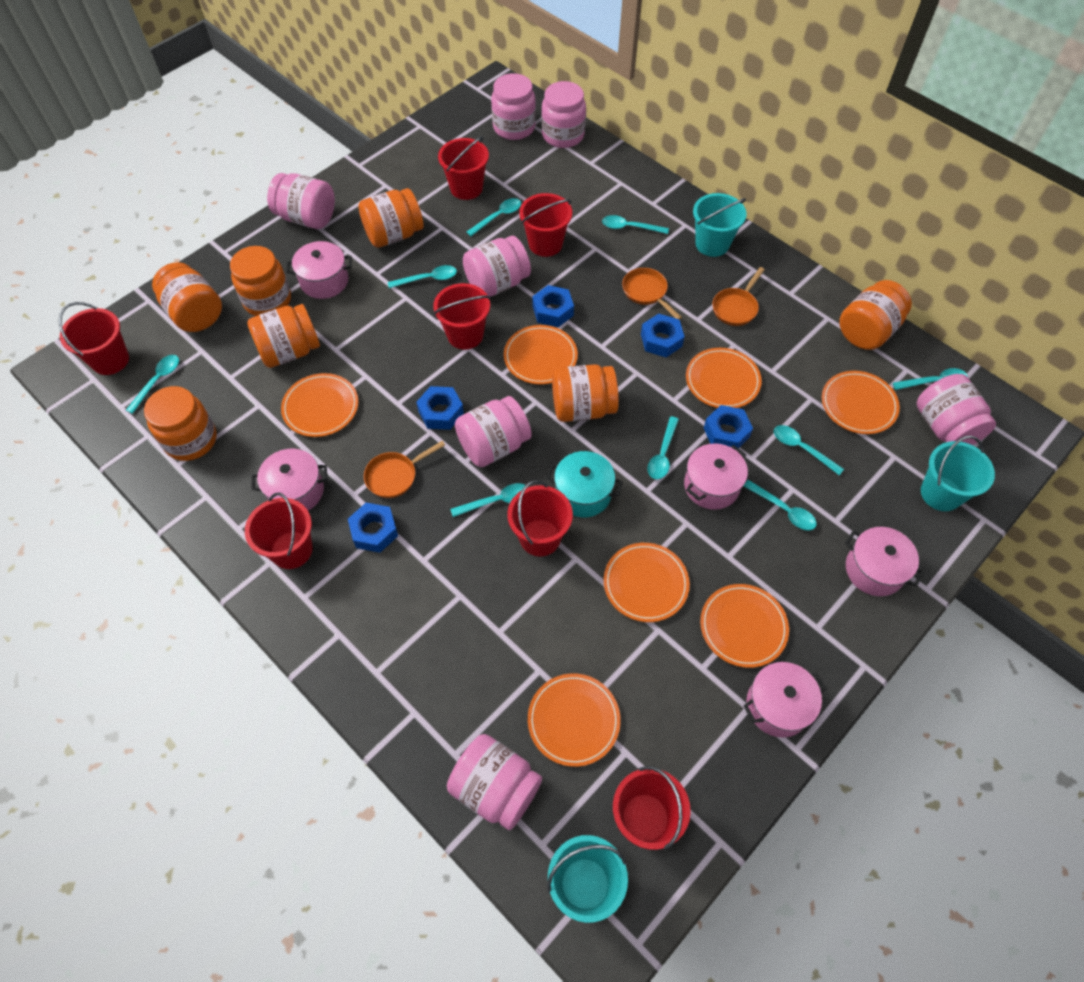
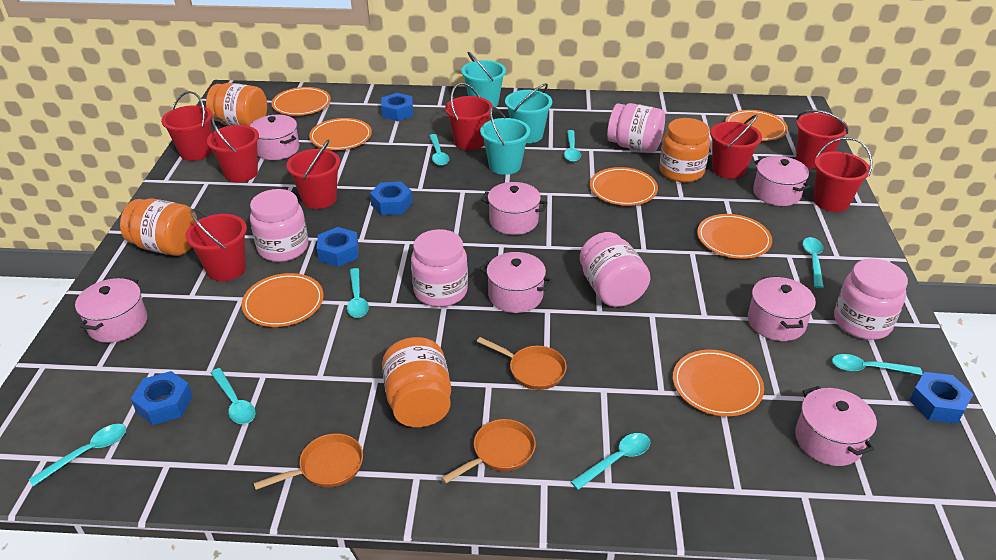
orange jar: [144,386,217,461] [152,262,222,332] [230,246,291,316] [247,304,320,368] [358,188,424,248] [552,364,619,422] [839,280,912,350] = 7 -> [120,198,197,256] [206,83,267,126] [382,337,451,427] [659,118,710,182] = 4
pink jar: [267,173,335,229] [447,734,542,830] [455,396,532,467] [463,236,531,297] [491,73,536,140] [541,81,586,148] [917,374,996,445] = 7 -> [250,189,308,262] [411,229,468,307] [580,232,650,307] [607,103,665,153] [834,259,908,340] = 5
pink pot: [252,448,327,511] [287,241,352,299] [684,443,748,510] [744,662,826,738] [845,527,924,596] = 5 -> [75,278,147,343] [250,115,299,160] [480,252,553,313] [481,182,547,235] [748,276,816,341] [753,156,810,206] [795,386,877,466] = 7
red bucket: [58,302,129,375] [245,493,313,569] [433,283,490,349] [438,136,489,200] [507,480,573,557] [519,193,572,257] [613,766,691,850] = 7 -> [161,91,213,161] [185,209,247,281] [207,116,259,182] [286,140,340,209] [445,83,493,150] [710,114,762,179] [796,110,848,169] [814,137,873,212] = 8
turquoise pot: [546,451,623,518] = 1 -> none = 0
turquoise spoon: [126,355,179,414] [388,265,457,288] [450,483,528,517] [467,198,521,236] [602,215,669,234] [648,416,679,479] [744,480,817,530] [774,425,844,475] [893,368,968,390] = 9 -> [29,424,126,486] [210,368,256,424] [347,268,369,318] [429,134,449,166] [564,130,581,162] [571,433,651,490] [802,237,824,288] [832,354,922,375] = 8

